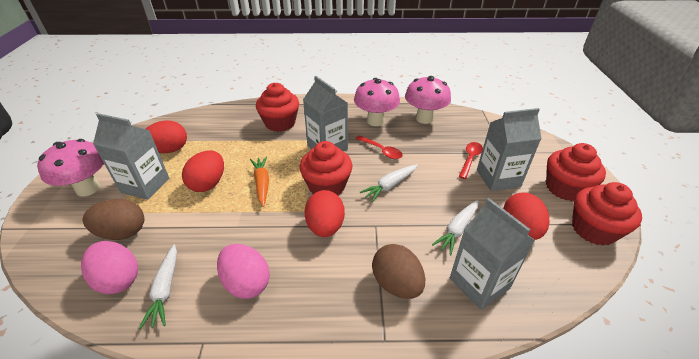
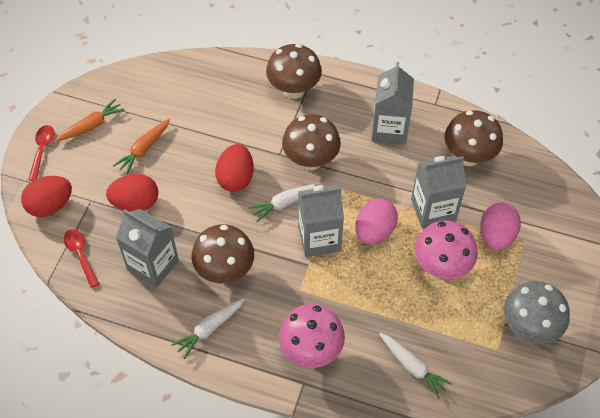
brown egg: [83,199,144,240] [372,244,425,299] = 2 -> none = 0
brown mushroom: none = 0 -> [191,224,254,283] [266,44,322,99] [282,114,341,170] [445,110,503,166] = 4
grey mushroom: none = 0 -> [504,281,570,344] = 1
orange carrot: [250,156,269,207] = 1 -> [54,99,125,142] [113,119,170,175] = 2
pink mushroom: [37,139,104,197] [354,78,400,126] [405,76,451,124] = 3 -> [279,304,345,368] [415,220,478,279] = 2
red cupcake: [256,83,299,132] [299,141,352,195] [546,143,606,201] [572,182,642,246] = 4 -> none = 0
red egg: [146,120,187,153] [182,150,224,192] [305,190,345,237] [503,192,549,240] = 4 -> [21,176,72,217] [106,174,158,212] [215,144,254,192] = 3

